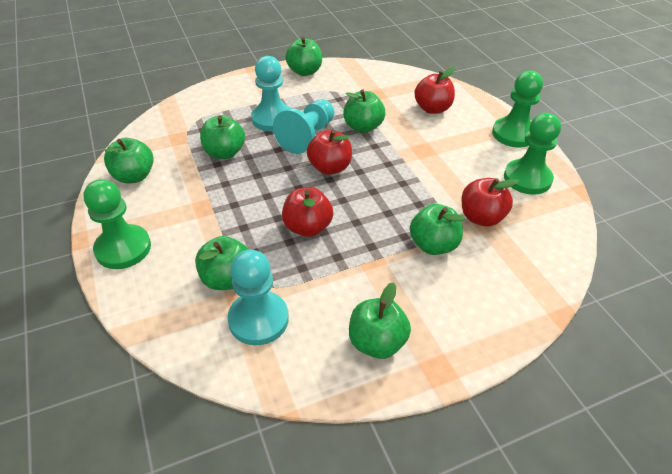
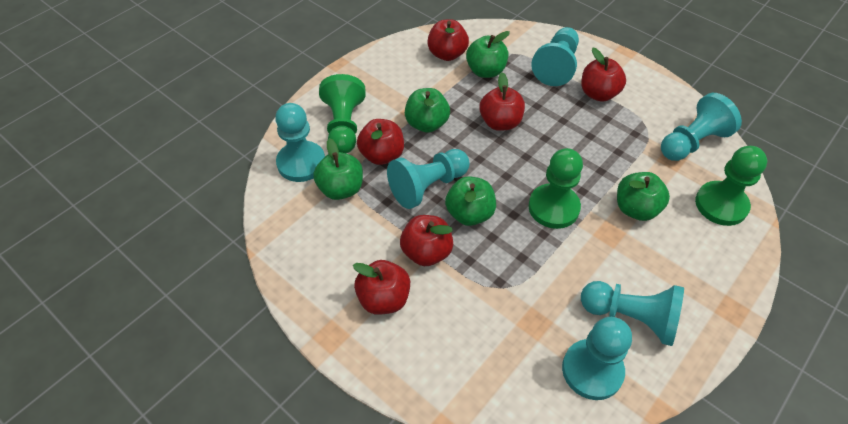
green apple: [104,138,154,184] [195,236,249,290] [200,115,245,159] [285,37,322,76] [343,90,385,133] [349,282,411,359] [410,204,465,255] = 7 -> [313,138,363,200] [405,88,450,133] [445,176,496,226] [466,31,510,78] [617,172,670,221] = 5
red apple: [282,187,333,237] [307,130,352,175] [414,67,456,114] [462,178,519,226] = 4 -> [353,260,410,315] [357,119,404,165] [400,215,453,266] [427,19,469,61] [480,72,525,131] [581,48,626,102] = 6
turquoise pawn: [227,250,289,345] [251,56,290,131] [273,99,334,154] = 3 -> [275,103,325,182] [387,149,470,209] [531,27,579,86] [562,317,632,400] [581,281,684,346] [661,93,742,161] = 6

